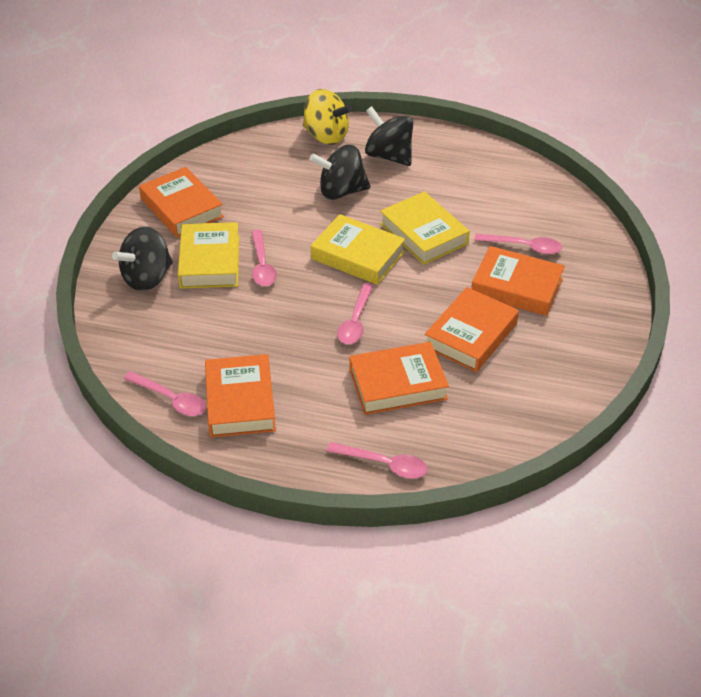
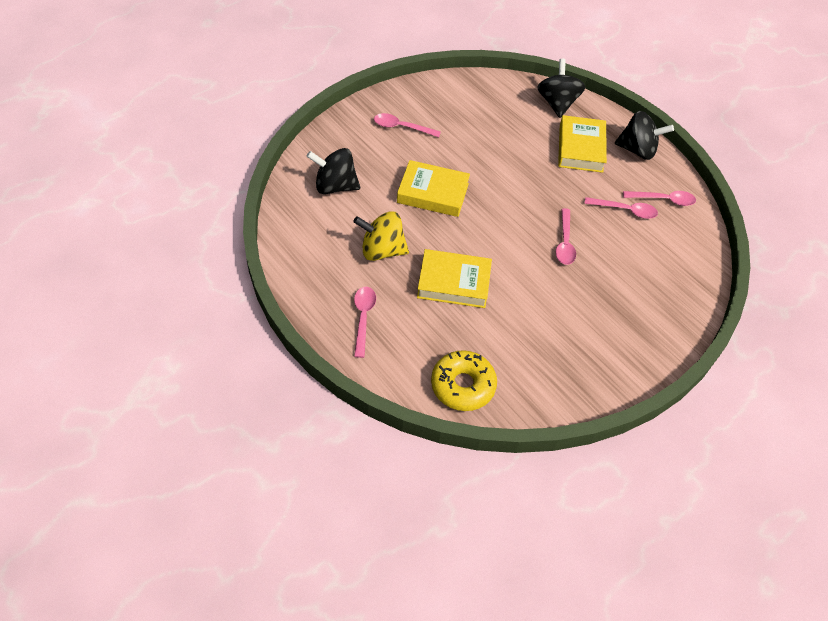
orange book: [139,167,224,237] [205,354,276,437] [349,342,449,415] [425,287,519,372] [471,246,565,316] = 5 -> none = 0
yellow donut: none = 0 -> [431,350,497,411] = 1

